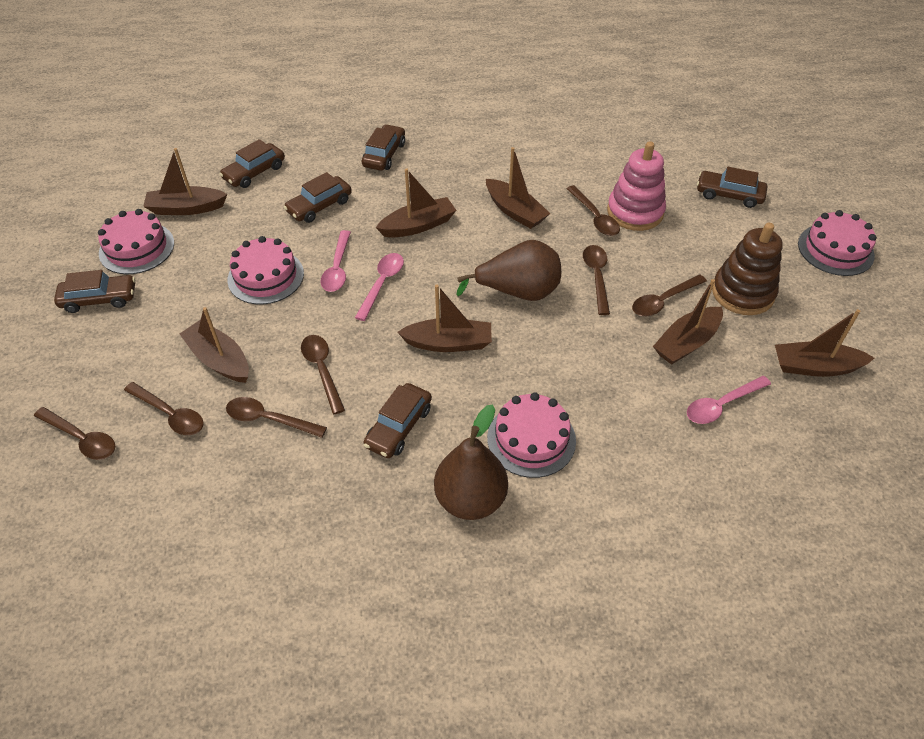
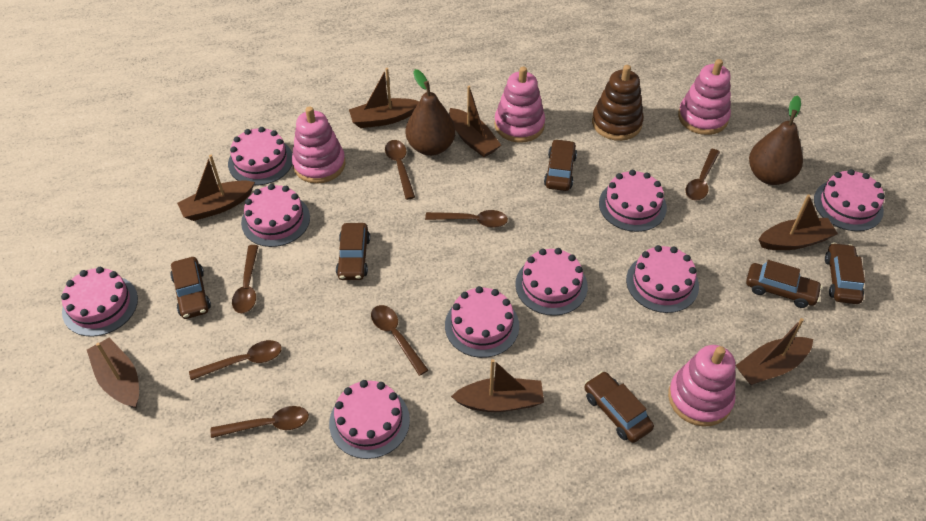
pink cake: [98,209,174,274] [227,236,304,305] [487,392,576,478] [798,210,877,276] = 4 -> [61,267,138,337] [228,127,293,185] [241,184,310,247] [329,380,410,459] [445,286,519,358] [515,248,588,316] [599,170,667,232] [626,245,699,313] [814,169,885,231] = 9
pink spoon: [320,230,351,292] [355,253,404,321] [687,376,771,424] = 3 -> none = 0
pink stacking toy: [607,141,666,231] = 1 -> [292,106,346,184] [494,67,545,143] [668,345,735,427] [678,59,731,135] = 4

